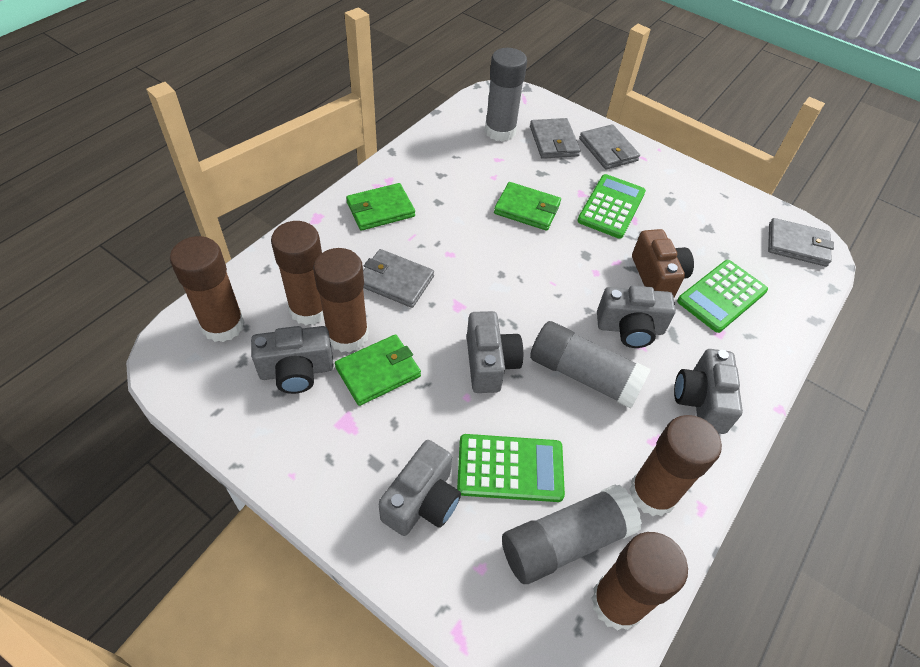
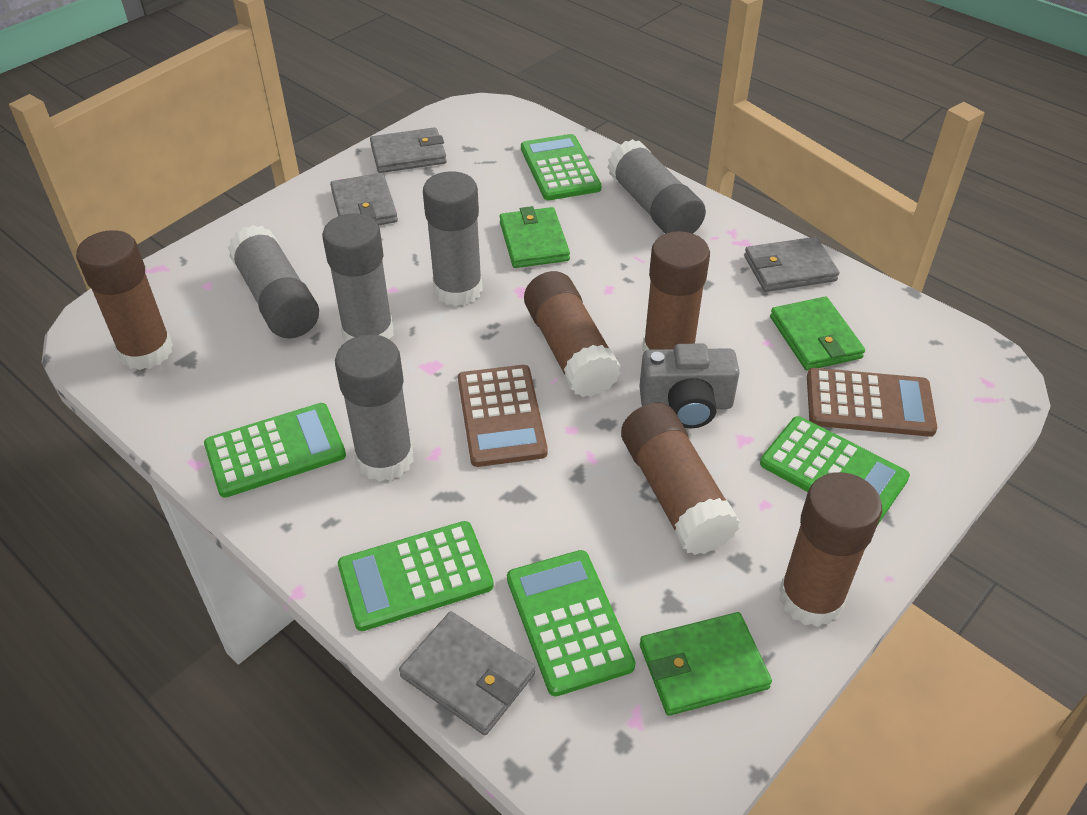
brown calculator: none = 0 -> [458,365,548,467] [807,368,937,437] = 2
brown camera: [632,229,694,297] = 1 -> none = 0
green calculator: [457,434,565,502] [577,174,646,239] [677,260,768,333] = 3 -> [204,403,346,498] [338,521,494,631] [507,550,635,696] [521,134,601,200] [760,416,910,524] = 5
grey camera: [251,326,334,394] [378,440,461,536] [467,311,523,393] [597,286,676,348] [674,349,743,434] = 5 -> [639,343,740,429] = 1
grey glue stick: [485,48,527,142] [502,484,642,584] [530,321,651,409] = 3 -> [228,225,319,338] [322,213,394,342] [335,334,413,482] [423,171,483,306] [607,139,706,234] = 5

